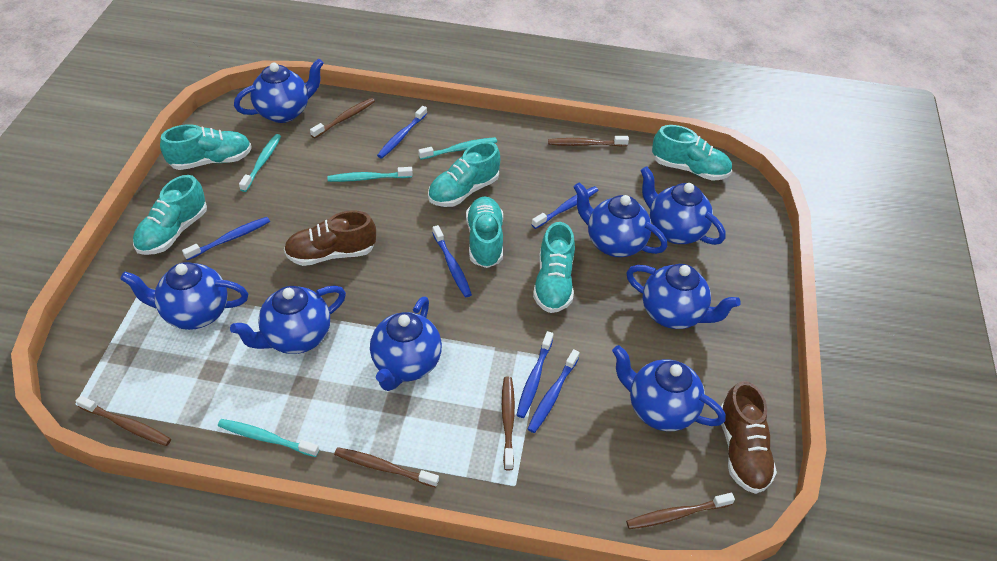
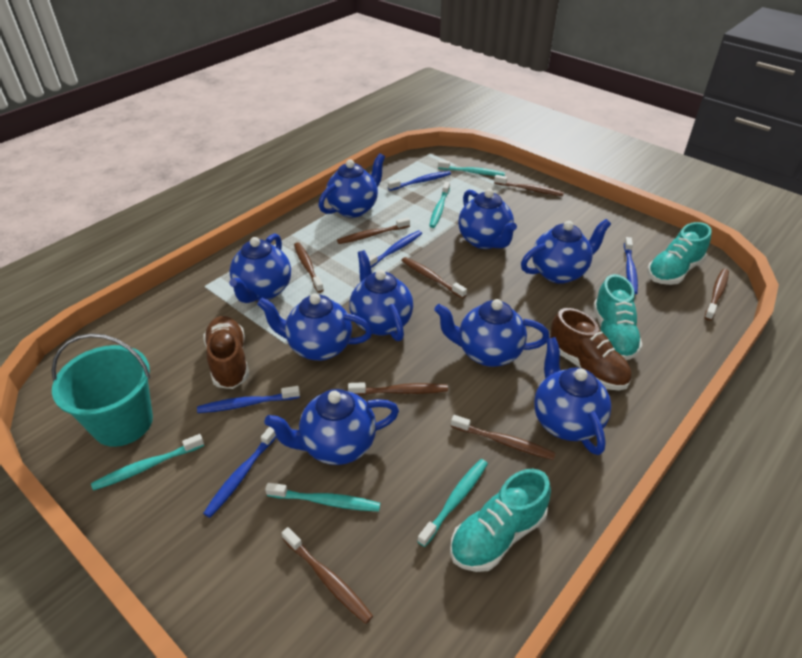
blue teapot: [120,262,248,330] [230,286,346,354] [234,58,324,123] [370,296,442,391] [573,182,667,257] [612,345,726,431] [626,264,741,329] [640,166,726,245] = 8 -> [229,233,291,303] [257,293,373,361] [264,389,399,465] [319,153,385,218] [349,250,413,341] [434,299,550,367] [458,189,517,249] [521,219,611,284] [534,337,611,455] = 9
blue toothbrush: [182,217,270,260] [377,106,427,158] [432,225,472,297] [517,331,554,418] [528,349,580,433] [531,186,599,229] = 6 -> [197,386,300,413] [203,427,276,518] [368,230,422,268] [388,171,451,191] [624,237,638,294] = 5
brown toothbrush: [76,396,171,446] [310,98,375,138] [334,447,439,488] [502,377,515,471] [548,136,629,146] [626,493,735,529] = 6 -> [282,527,373,624] [294,242,324,293] [337,217,410,244] [348,382,448,395] [401,257,467,299] [451,415,555,460] [494,175,564,196] [704,269,729,321] = 8
turquoise bucket: none = 0 -> [52,333,153,447] = 1
turquoise shoe: [133,175,207,255] [160,124,252,170] [428,141,500,207] [466,196,503,268] [533,222,575,313] [652,125,732,181] = 6 -> [450,469,551,572] [593,274,643,360] [647,222,712,285] = 3
turquoise toothbrush: [218,419,319,457] [239,134,281,192] [327,167,413,182] [418,137,497,160] = 4 -> [91,434,204,491] [265,483,380,511] [417,459,488,547] [429,182,450,228] [438,160,505,176] = 5

